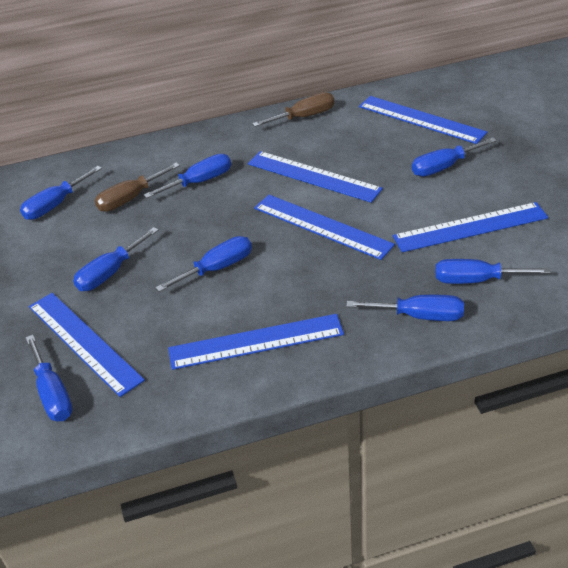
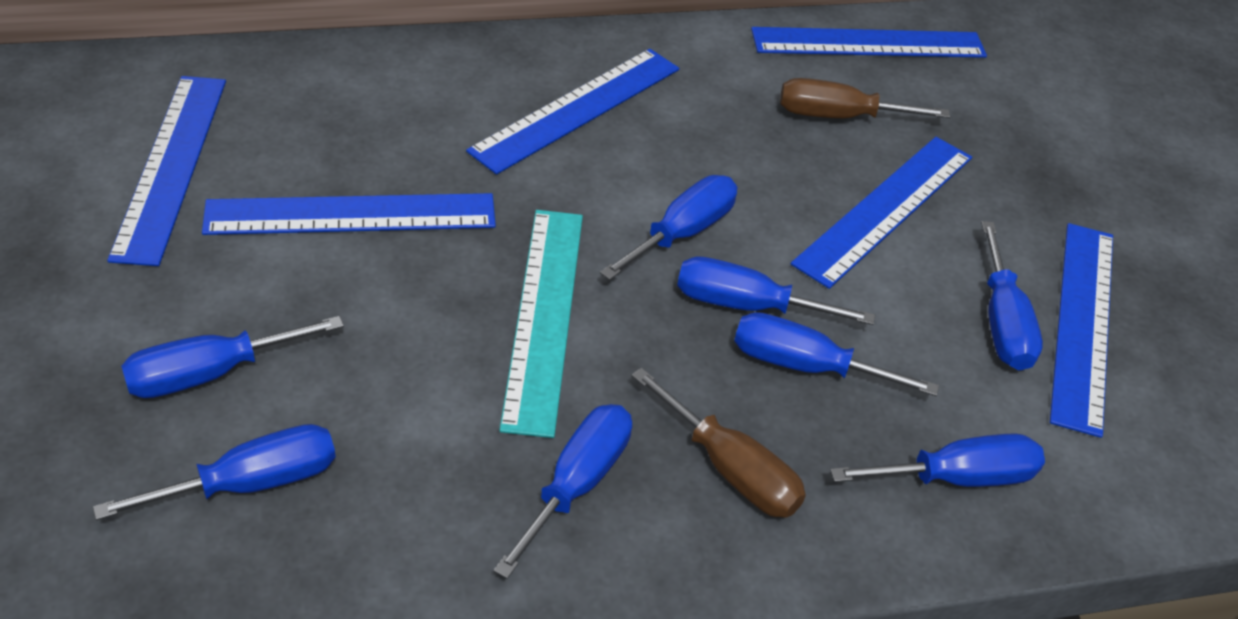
turquoise ruler: none = 0 -> [499,210,583,438] = 1

